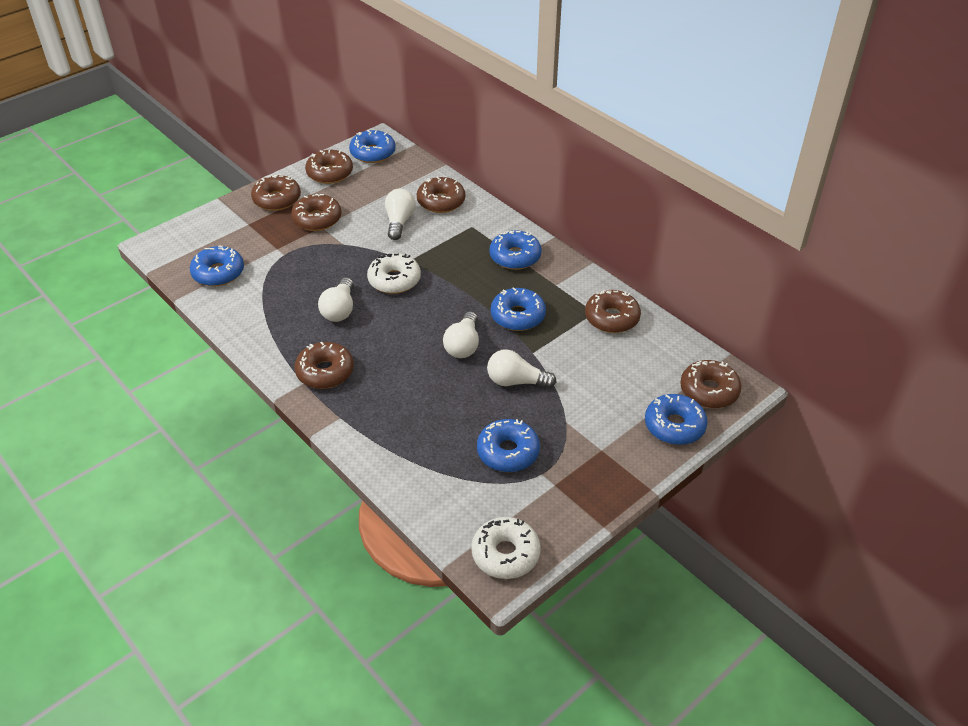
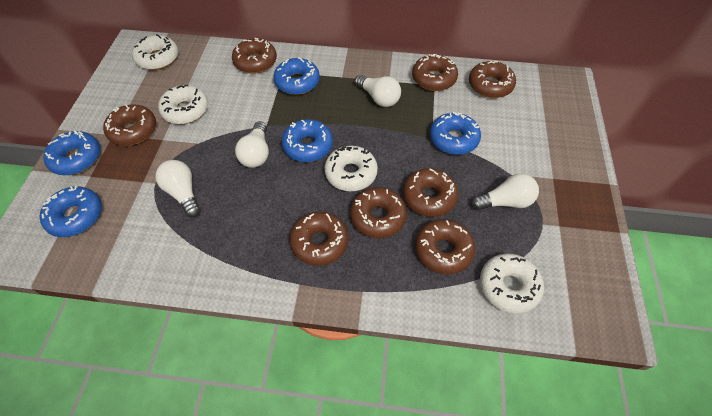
blue donut: [190,245,244,286] [349,130,396,163] [477,419,540,472] [490,230,541,270] [491,287,546,331] [645,394,708,445] = 6 -> [39,186,102,237] [43,131,100,175] [273,57,320,95] [282,119,333,162] [430,112,481,155] = 5
brown donut: [251,175,301,211] [291,194,342,231] [294,342,354,389] [305,150,353,184] [417,176,465,213] [585,290,641,333] [680,360,742,408] = 7 -> [103,104,156,146] [232,38,277,73] [290,211,349,266] [350,187,407,238] [403,168,458,217] [412,54,458,91] [415,219,475,274] [469,61,516,98] = 8
white donut: [367,253,421,294] [471,517,541,579] = 2 -> [132,34,178,70] [158,85,208,124] [324,146,378,191] [480,254,544,314] = 4

